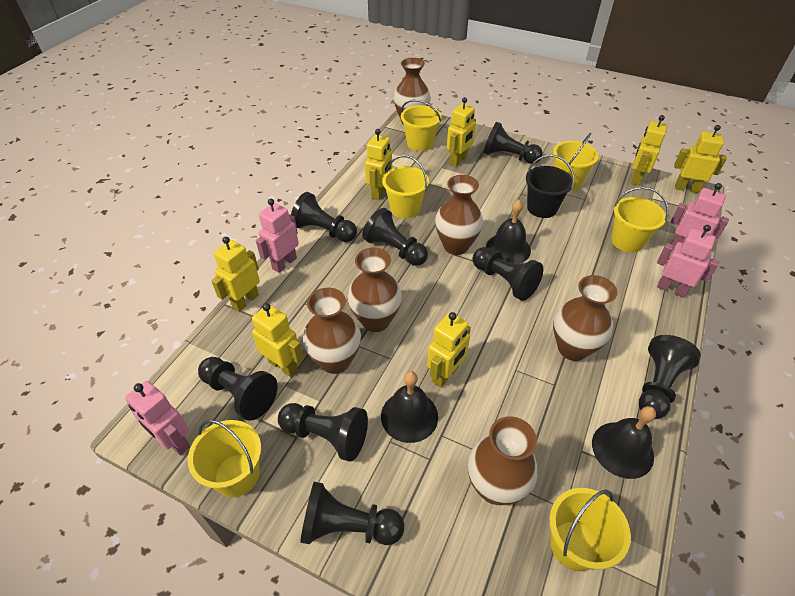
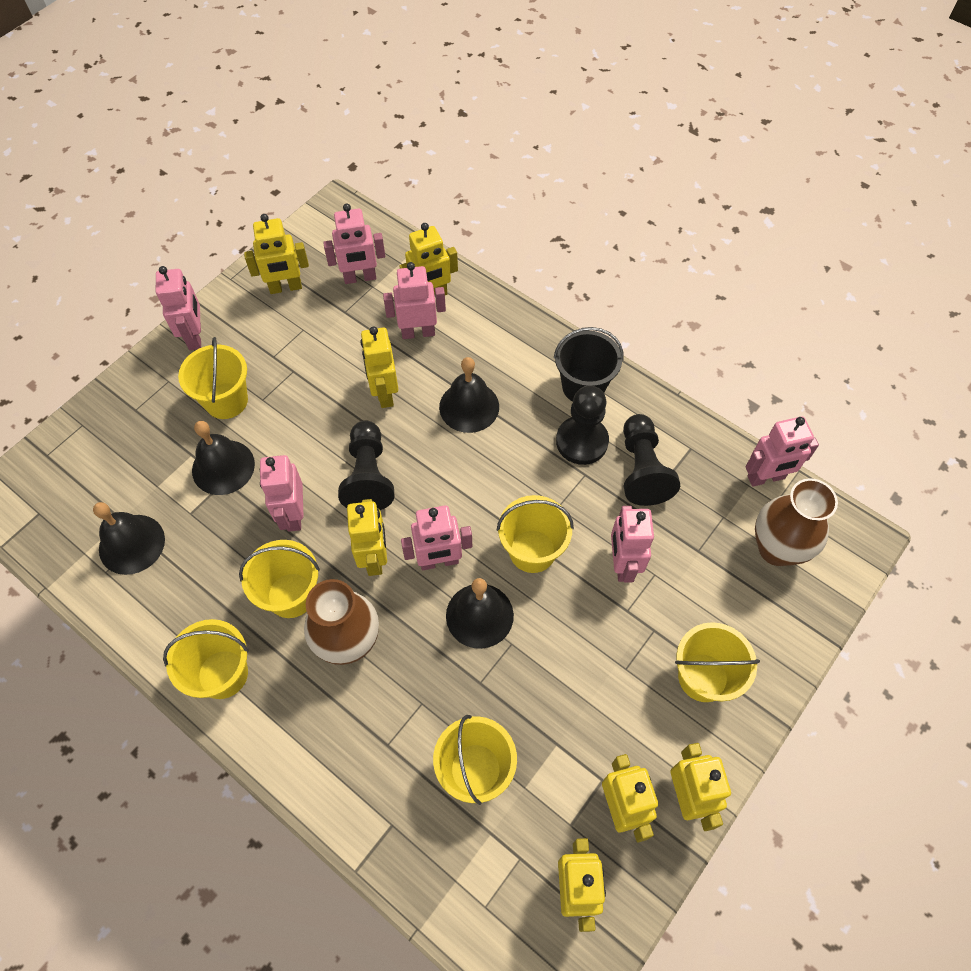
black bell: [381,371,438,443] [486,200,531,264] [592,406,656,479] = 3 -> [93,502,165,575] [192,421,255,495] [439,357,499,433] [446,578,514,649] = 4
black pawn: [198,357,278,420] [278,403,368,462] [291,192,357,242] [300,482,404,545] [362,208,428,266] [472,247,543,301] [484,122,543,164] [639,335,701,419] = 8 -> [338,421,394,510] [556,386,609,465] [623,414,680,506] = 3
brown vase: [303,288,361,374] [348,247,402,332] [394,58,431,125] [435,175,483,255] [468,416,538,505] [553,275,617,361] = 6 -> [304,579,379,665] [755,478,838,566] = 2
pink robot: [125,381,191,455] [256,199,299,273] [657,225,719,298] [670,183,729,247] = 4 -> [156,266,201,350] [260,455,304,532] [323,204,385,284] [383,262,446,339] [401,505,472,570] [611,506,654,583] [745,416,819,487] = 7

